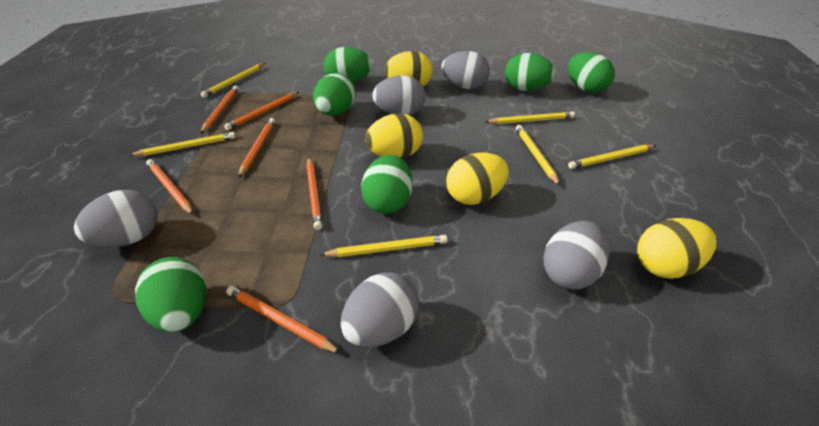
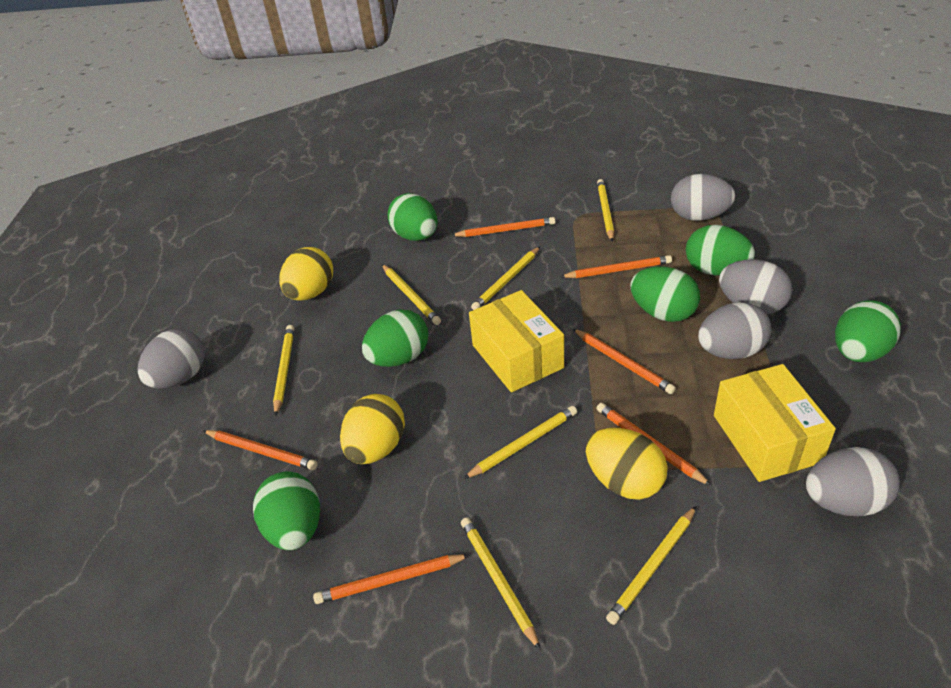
yellow box: none = 0 -> [469,290,564,392] [714,364,836,482] = 2
yellow egg: [365,113,423,158] [384,51,433,86] [446,153,509,205] [637,218,717,279] = 4 -> [279,247,333,301] [340,394,405,464] [586,428,668,500] = 3
yellow pencil: [129,132,236,156] [201,63,265,98] [320,235,447,257] [485,111,575,124] [516,125,560,186] [568,145,657,169] = 6 -> [273,325,294,416] [382,264,441,325] [461,517,541,650] [463,406,577,479] [471,247,540,310] [597,179,614,242] [606,506,696,625] = 7

